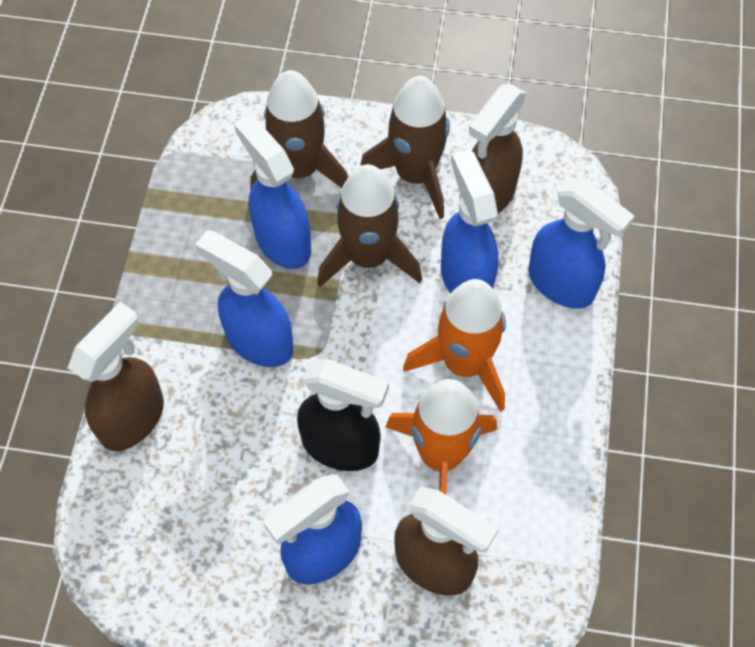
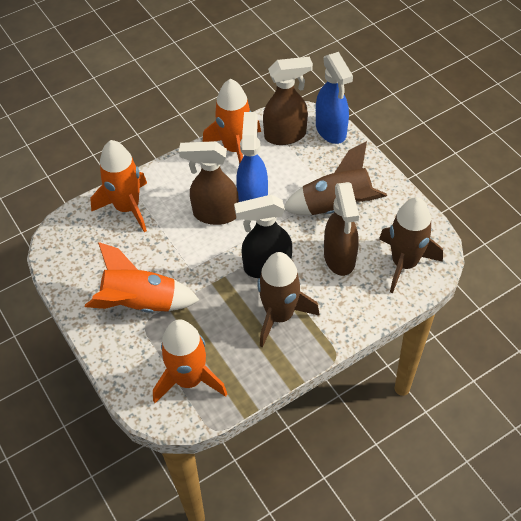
blue spray bottle: [195,230,293,367] [234,115,311,269] [263,474,362,584] [441,149,498,293] [528,178,634,309] = 5 -> [236,112,268,202] [316,52,353,144] = 2
orange rocket: [386,379,497,495] [403,279,506,412] = 2 -> [85,242,199,313] [90,140,147,232] [153,319,227,403] [203,79,261,164] = 4

